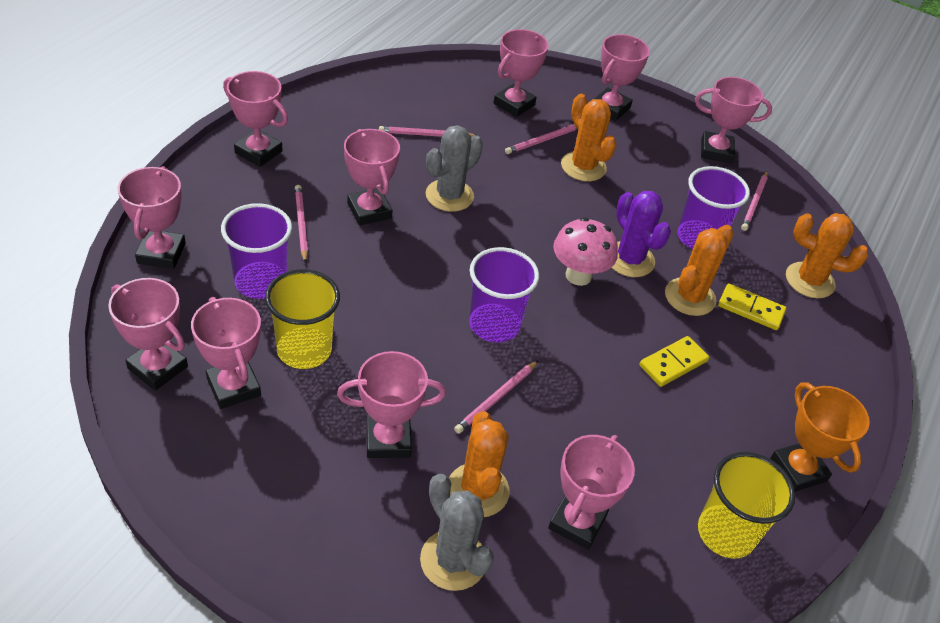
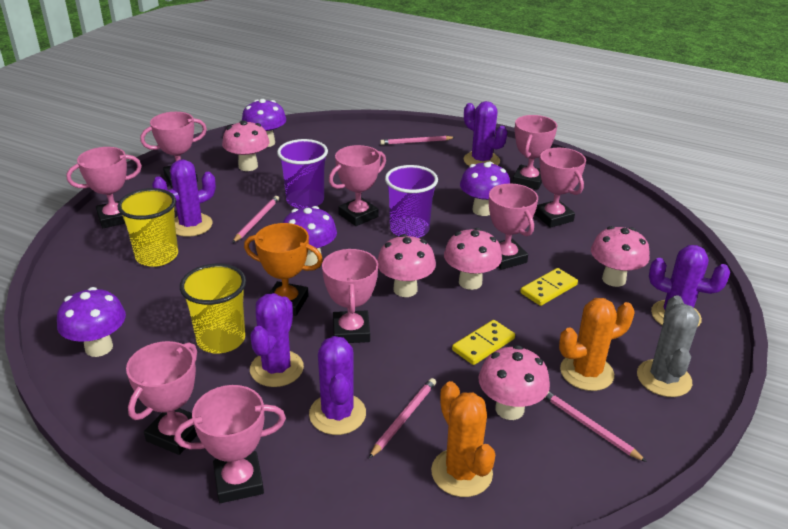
grey cactus: [420,474,494,591] [426,125,483,212] = 2 -> [637,295,699,397] = 1
orange cactus: [449,411,510,517] [561,94,616,181] [665,225,734,316] [786,213,868,298] = 4 -> [431,381,495,497] [559,298,634,391] = 2
pink mushroom: [553,217,618,286] = 1 -> [222,120,269,171] [377,234,436,297] [444,228,502,290] [478,345,550,420] [591,226,650,287] = 5
pink pencil: [295,185,308,263] [379,126,475,137] [454,361,538,434] [505,124,578,154] [741,171,768,231] = 5 -> [232,196,279,243] [369,378,436,458] [380,136,455,145] [545,392,647,462] = 4
pink trophy: [108,278,188,391] [118,166,186,269] [191,297,261,409] [223,71,288,167] [337,351,446,458] [344,129,400,226] [493,29,549,117] [548,435,635,550] [594,34,650,121] [695,77,772,163] = 10 -> [66,147,142,228] [126,341,197,455] [140,112,207,187] [174,385,286,503] [322,249,378,343] [329,145,386,226] [489,184,538,270] [512,115,557,190] [535,148,586,228] = 9
purple cactus: [612,191,671,277] = 1 -> [152,160,216,237] [250,293,304,387] [309,336,366,435] [464,101,507,166] [649,245,730,327] = 5
purple cup: [221,203,292,299] [469,247,539,343] [677,166,750,249] = 3 -> [277,139,328,209] [385,165,438,238] = 2
purple mushroom: none = 0 -> [57,287,126,357] [242,99,286,147] [283,206,337,266] [460,161,510,216] = 4

